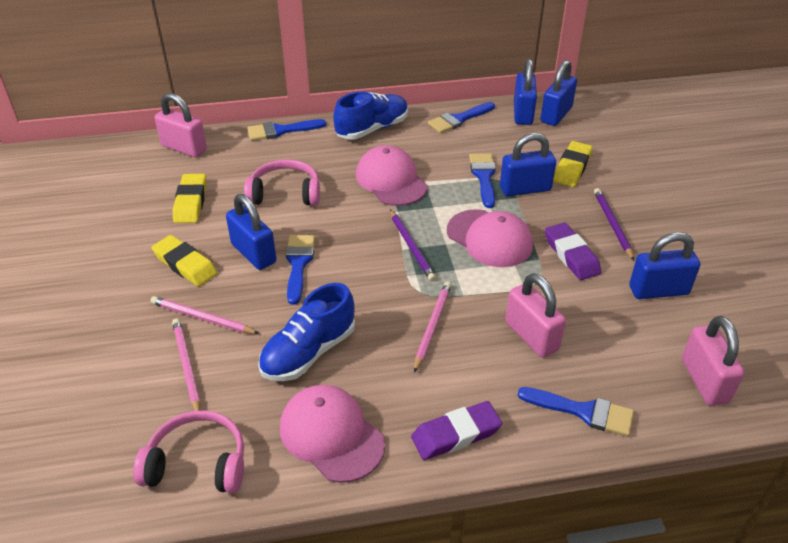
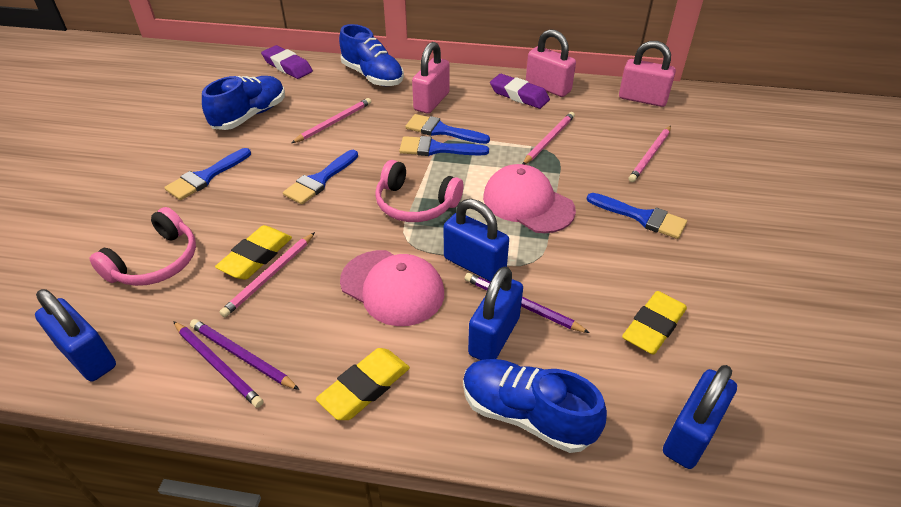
blue padlock: [226,194,276,270] [500,133,556,196] [514,59,537,125] [541,60,577,126] [629,232,700,299] = 5 -> [35,289,116,381] [443,199,509,282] [468,266,523,360] [663,365,737,469] = 4
blue shoe: [258,283,355,381] [333,91,408,139] = 2 -> [202,76,285,130] [339,24,404,86] [463,359,607,453] = 3
pink cap: [280,385,385,483] [356,145,428,206] [447,209,533,267] = 3 -> [340,250,444,326] [483,164,576,233] = 2
pink pencil: [151,296,259,334] [172,319,200,411] [414,282,452,373] = 3 -> [219,232,315,317] [291,98,371,143] [523,112,575,165] [629,126,671,182] = 4
purple pencil: [390,209,436,281] [594,188,634,261] = 2 -> [173,321,263,408] [190,319,300,390] [465,273,590,333] = 3

